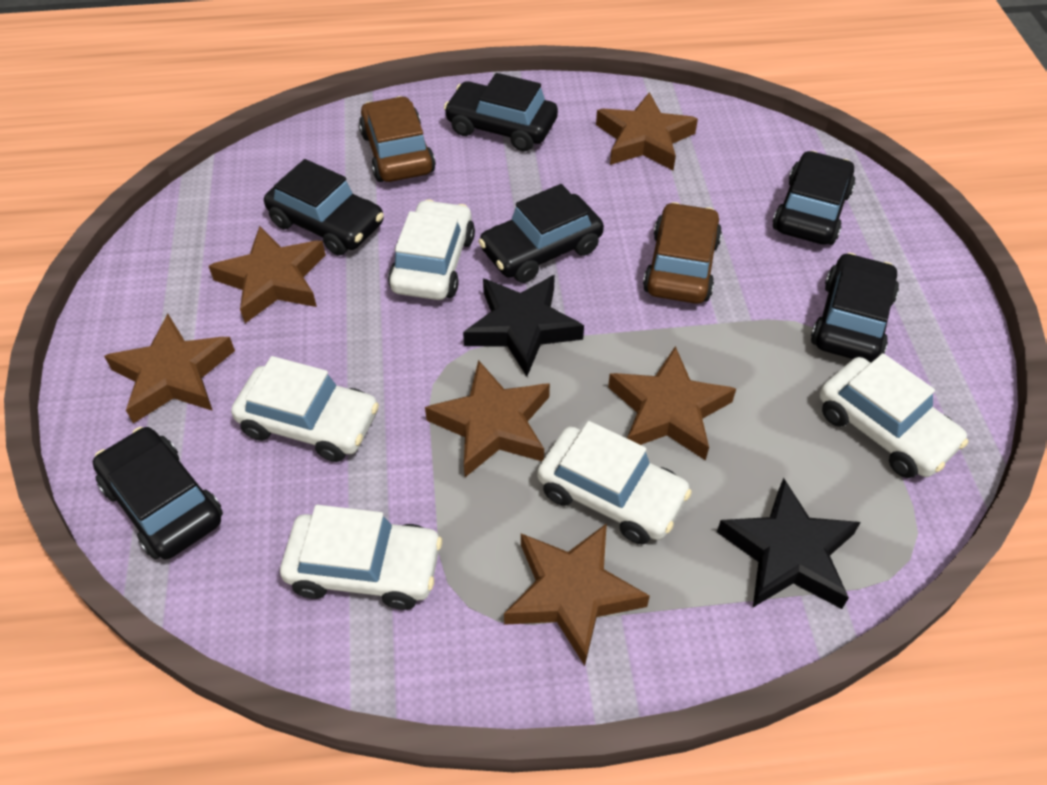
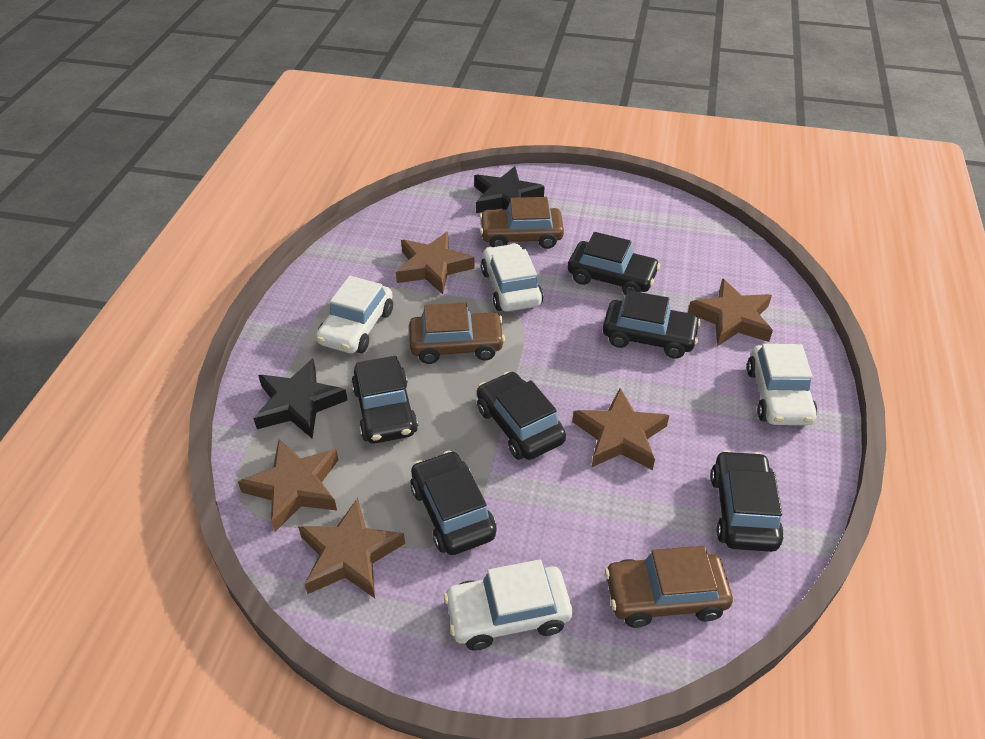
brown car: [359,96,435,182] [643,202,722,304] = 2 -> [409,302,505,364] [479,197,564,249] [605,546,733,628] = 3
brown star: [104,314,235,424] [209,226,326,323] [425,360,550,477] [504,523,650,666] [596,92,698,171] [608,346,736,460] = 6 -> [238,439,338,532] [298,498,405,598] [396,232,475,294] [572,388,669,470] [688,278,773,346] = 5
white car: [231,356,379,462] [280,505,442,610] [388,199,475,300] [537,421,692,544] [820,353,968,478] = 5 -> [316,276,393,354] [444,559,572,651] [481,243,543,312] [747,344,817,425] = 4

